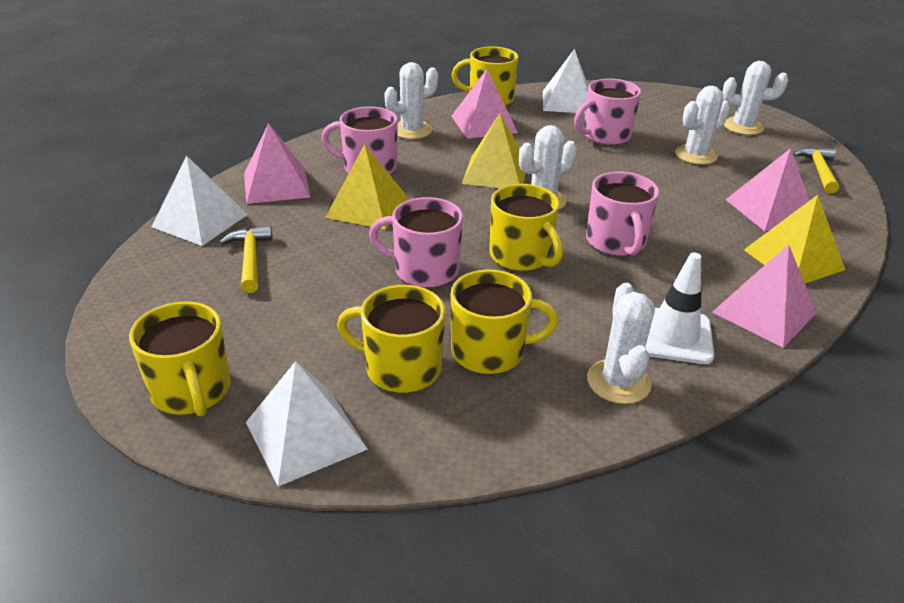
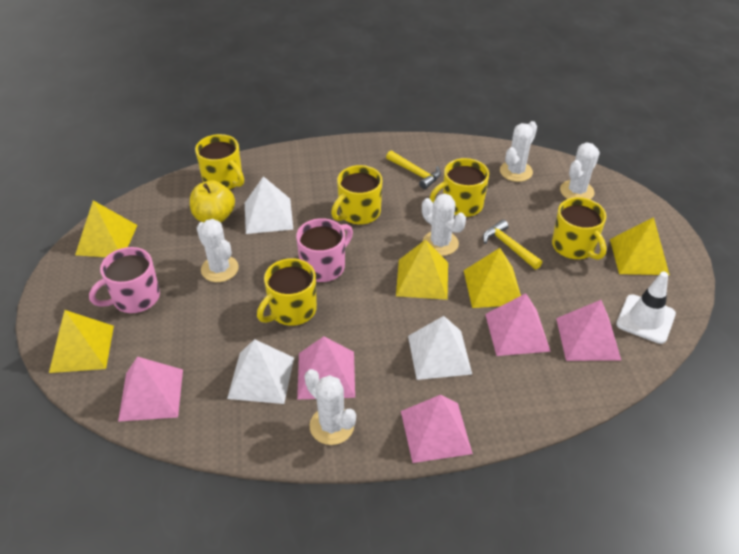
pink mug: [321,106,398,174] [369,197,463,288] [574,78,641,145] [586,172,659,256] = 4 -> [89,247,160,313] [296,218,353,282] = 2
pink pyramid: [244,123,310,204] [451,69,518,139] [712,244,816,348] [725,148,810,231] = 4 -> [118,357,183,422] [297,336,355,399] [401,395,473,463] [485,293,551,356] [556,300,621,361] = 5
yellow apple: none = 0 -> [190,180,235,222] = 1
yellow pyramid: [325,144,408,230] [462,113,526,188] [744,195,845,283] = 3 -> [49,310,114,373] [75,200,137,257] [396,239,448,300] [464,248,521,308] [610,217,670,275] = 5

